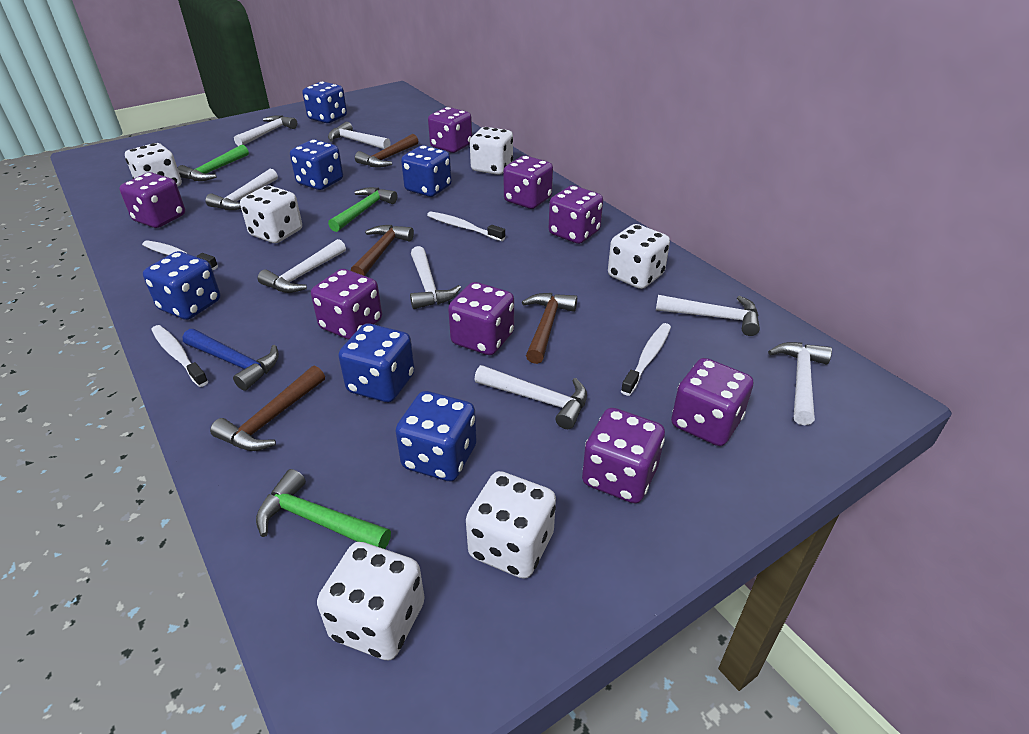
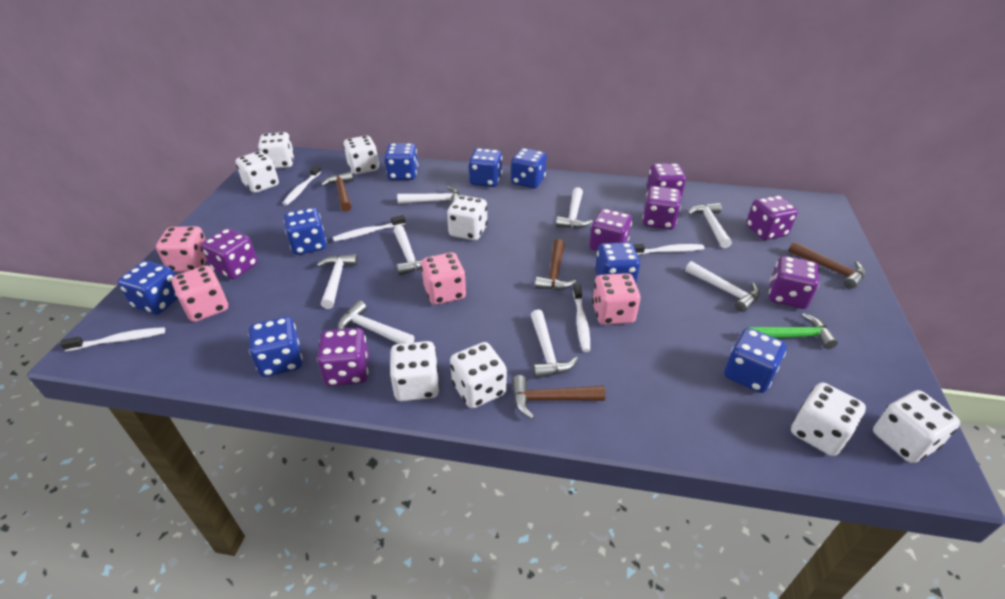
blue dice: [143,251,221,320] [290,139,343,190] [302,82,347,123] [339,323,415,402] [395,391,477,481] [401,145,452,197] = 6 -> [118,261,178,314] [249,317,303,377] [284,208,327,255] [384,143,418,180] [468,148,502,187] [511,148,547,188] [595,242,640,283] [724,328,787,393] = 8
blue hammer: [183,329,279,391] = 1 -> none = 0
green hammer: [178,144,249,181] [256,469,391,549] [328,187,397,232] = 3 -> [747,313,838,349] = 1
pink dice: none = 0 -> [156,226,207,272] [172,266,228,322] [421,252,466,305] [592,273,640,325] = 4
purple dice: [119,172,185,228] [311,269,382,340] [428,107,472,153] [448,282,514,355] [503,156,553,209] [549,185,603,244] [582,408,665,503] [671,358,753,446] = 8 -> [201,228,258,279] [317,328,369,386] [589,208,632,251] [643,186,681,230] [647,163,686,199] [746,195,798,240] [769,256,819,309] = 7
white dice: [125,143,182,187] [240,186,302,243] [317,542,425,660] [466,471,556,579] [470,127,513,175] [608,224,670,289] = 6 -> [236,151,279,193] [258,132,294,169] [344,136,379,174] [390,341,440,401] [447,195,487,241] [450,342,507,408] [791,382,866,456] [873,390,960,463] = 8
white toothbrush: [142,240,218,270] [151,325,208,387] [427,211,505,241] [621,323,671,396] = 4 -> [60,327,165,351] [282,165,321,205] [333,215,406,242] [573,284,590,352] [634,244,705,255] = 5

